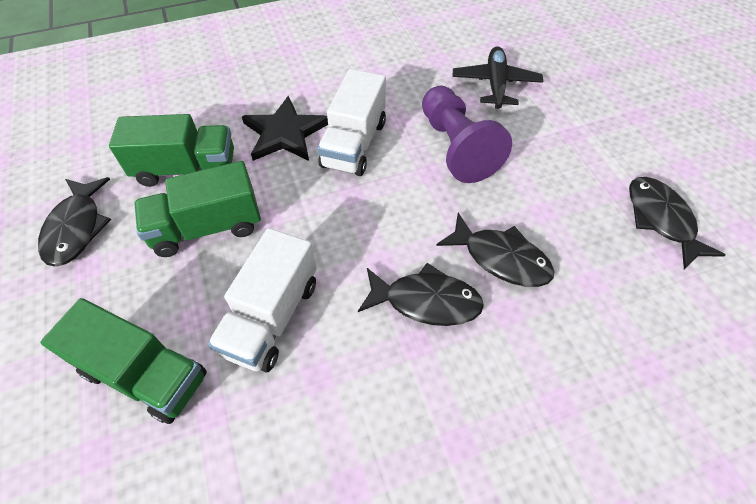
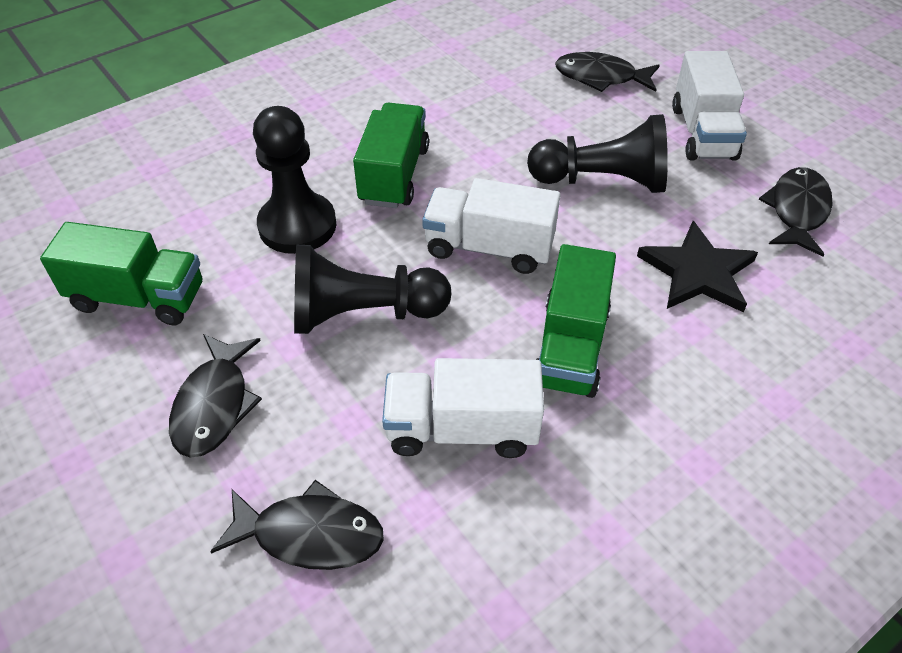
black pawn: none = 0 -> [253,106,336,254] [294,245,451,334] [527,114,668,193] = 3
black plane: [453,46,543,109] = 1 -> none = 0
purple pawn: [422,86,512,183] = 1 -> none = 0
white truck: [208,228,317,372] [317,69,386,176] = 2 -> [382,358,544,458] [422,178,560,274] [672,51,747,161] = 3

